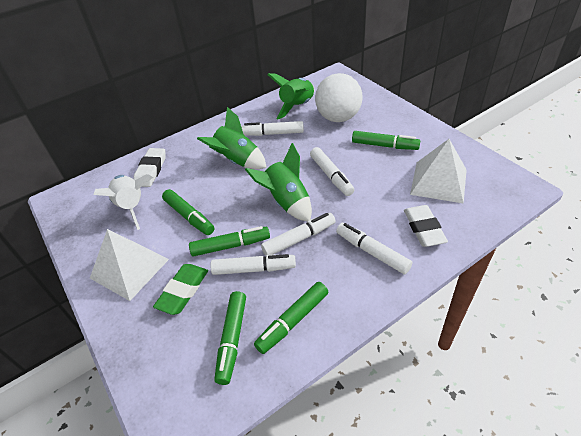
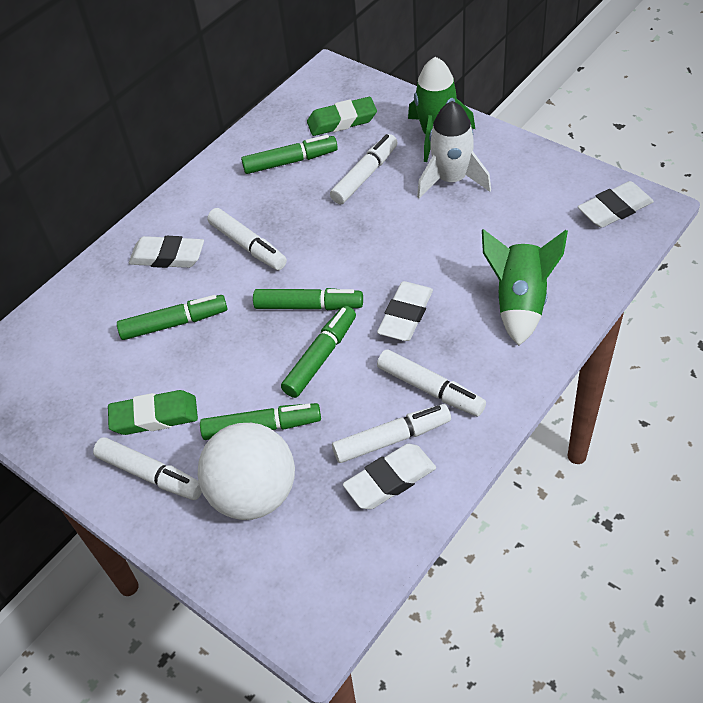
green eraser: [153,264,208,315] = 1 -> [108,390,198,435] [307,97,377,136] = 2
green rocket: [197,107,267,169] [245,143,312,221] [267,73,315,120] = 3 -> [408,57,475,162] [482,229,568,346] = 2
white eraser: [133,148,165,187] [404,205,448,247] = 2 -> [129,236,204,268] [343,444,436,509] [377,281,433,341] [578,181,654,228] = 4
white pyramid: [90,229,169,301] [410,139,467,204] = 2 -> none = 0

